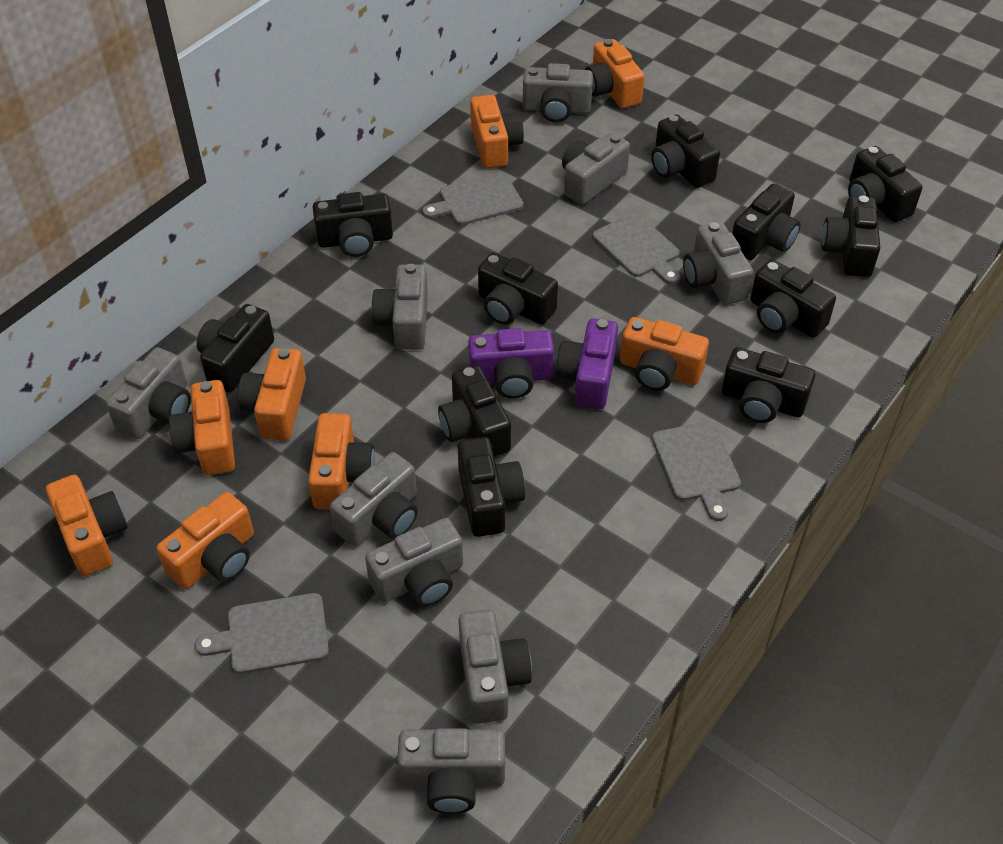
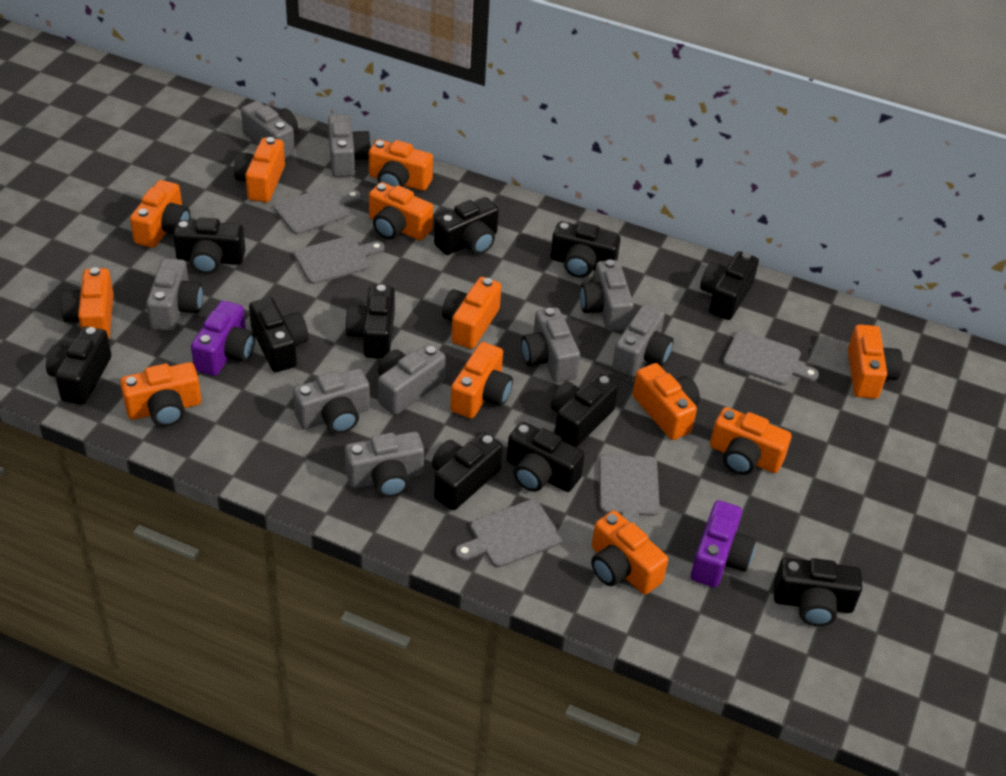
grey cutting board: [195,593,329,674] [422,172,523,225] [593,213,680,284] [652,421,741,521] = 4 -> [274,187,360,234] [294,236,385,284] [455,499,561,567] [599,454,660,527] [723,330,819,386] = 5
orange camera: [46,475,128,576] [156,492,254,589] [169,380,235,475] [238,348,306,440] [308,413,375,510] [470,95,524,169] [585,39,645,109] [620,317,709,391] = 8 -> [61,267,114,339] [120,362,201,426] [130,180,190,248] [234,137,285,202] [369,140,433,191] [369,182,433,241] [442,277,501,349] [450,342,513,419] [591,510,668,594] [633,363,700,440] [710,407,791,475] [848,324,903,399] = 12

